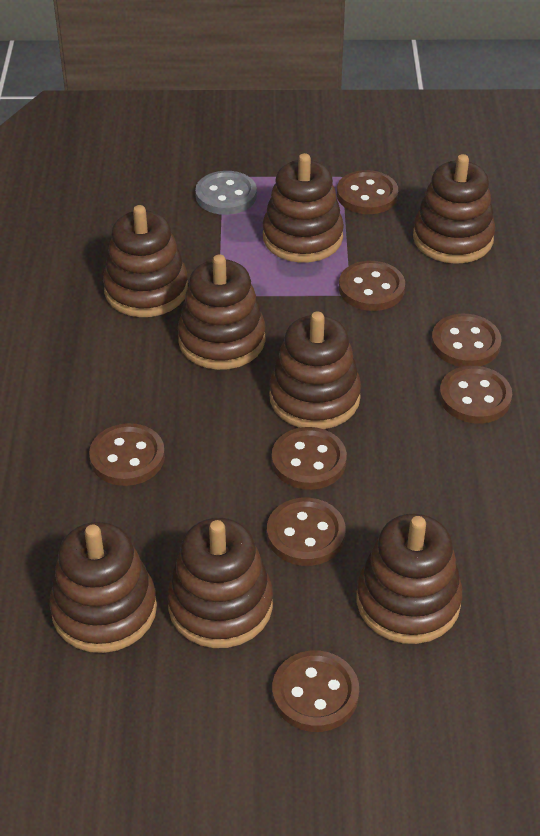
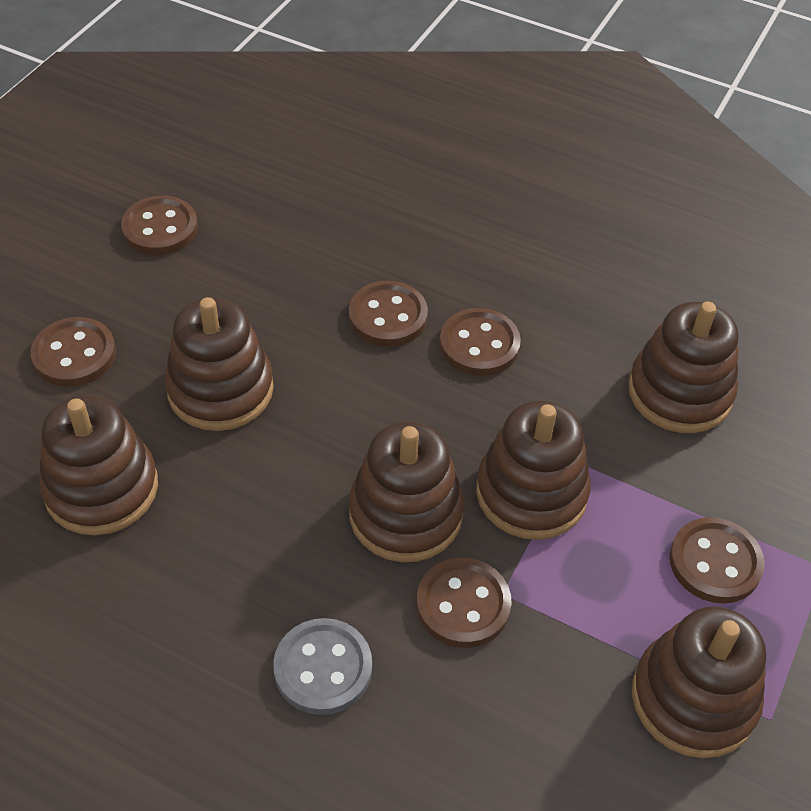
brown button: [89,423,165,486] [267,498,346,566] [272,427,347,490] [272,650,359,732] [337,170,398,214] [339,261,405,311] [431,314,502,367] [439,366,512,424] = 8 -> [31,317,116,387] [121,196,198,255] [349,281,428,347] [417,558,512,648] [440,308,521,376] [670,517,765,604] = 6
brown stacking toy: [49,522,157,653] [103,205,188,317] [167,518,273,648] [178,254,266,370] [263,153,344,263] [269,311,361,429] [357,514,463,644] [413,154,496,264] = 8 -> [39,395,158,535] [164,297,274,431] [349,422,464,562] [476,401,591,540] [628,302,738,433] [632,606,766,758] = 6

